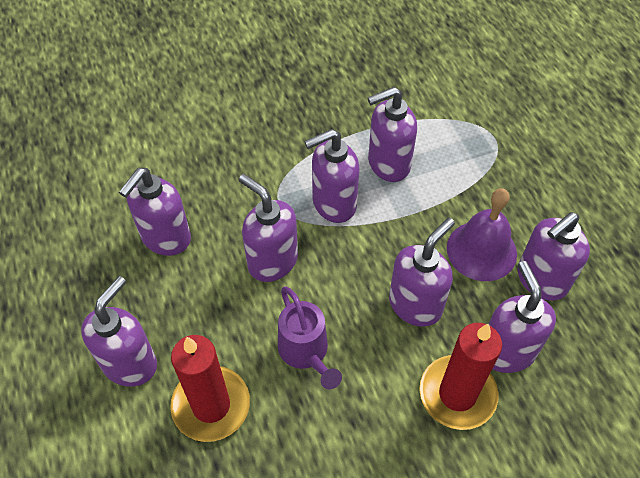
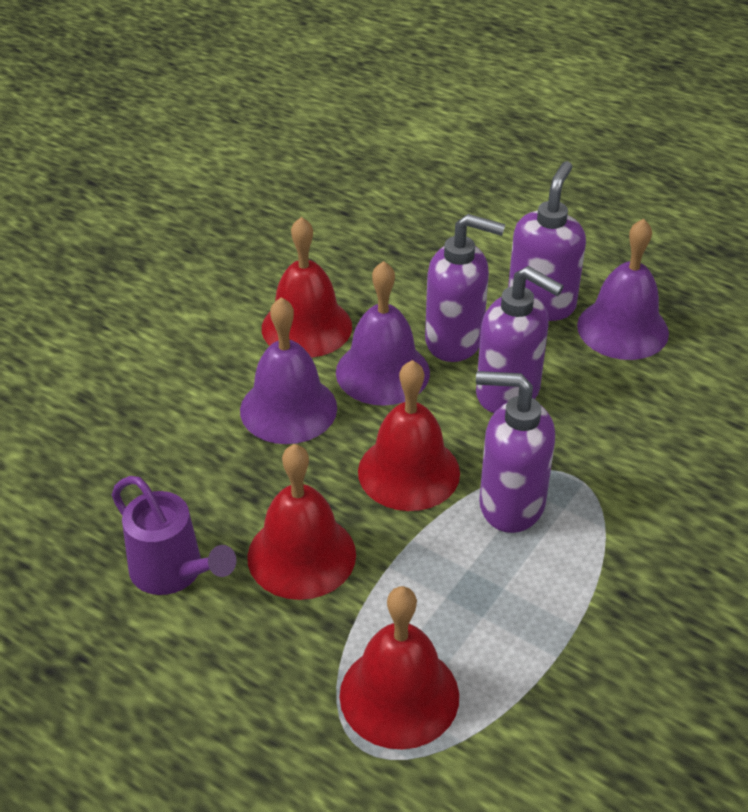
purple bell: [447,188,517,281] = 1 -> [240,297,337,444] [336,261,430,406] [577,219,669,360] = 3
purple soap dispenser: [81,276,157,387] [119,168,191,256] [239,174,298,282] [304,129,359,223] [368,87,417,182] [389,218,455,327] [489,261,556,373] [518,212,590,301] = 8 -> [425,214,506,362] [476,266,564,413] [476,371,555,533] [508,161,586,321] = 4
red bell: none = 0 -> [247,444,356,600] [262,217,352,358] [340,586,459,750] [358,360,460,511] = 4
red candle: [170,335,250,442] [419,323,502,430] = 2 -> none = 0

